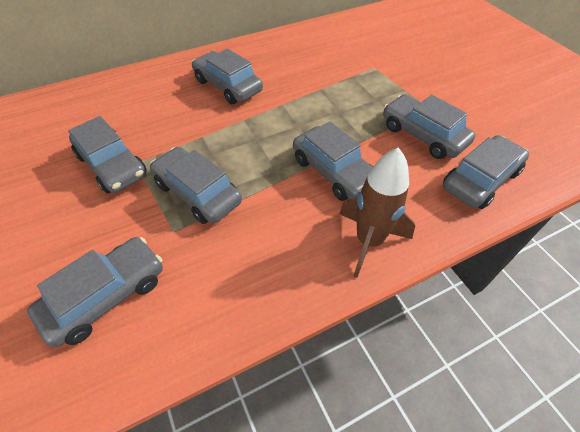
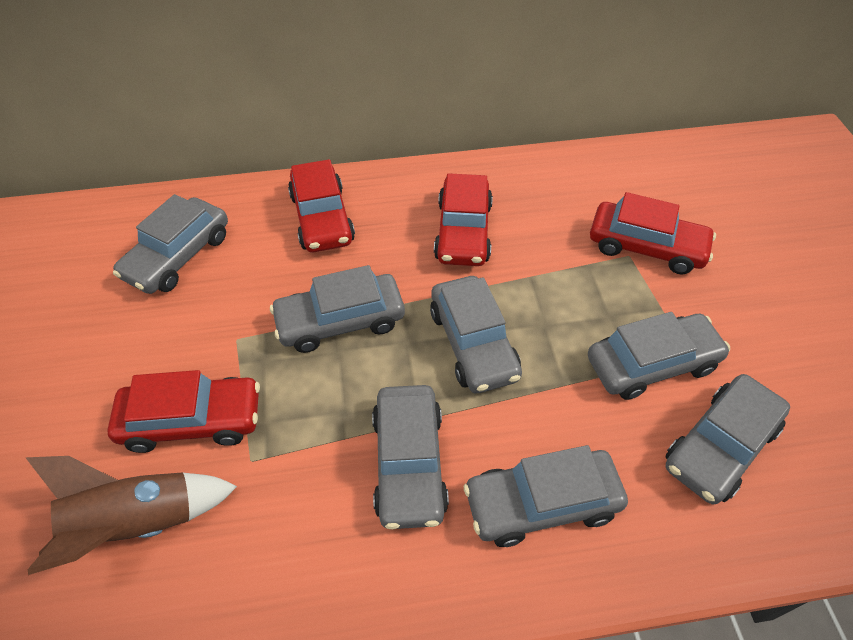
red car: none = 0 -> [107,370,260,453] [288,159,355,252] [434,173,493,266] [590,192,716,274] = 4

